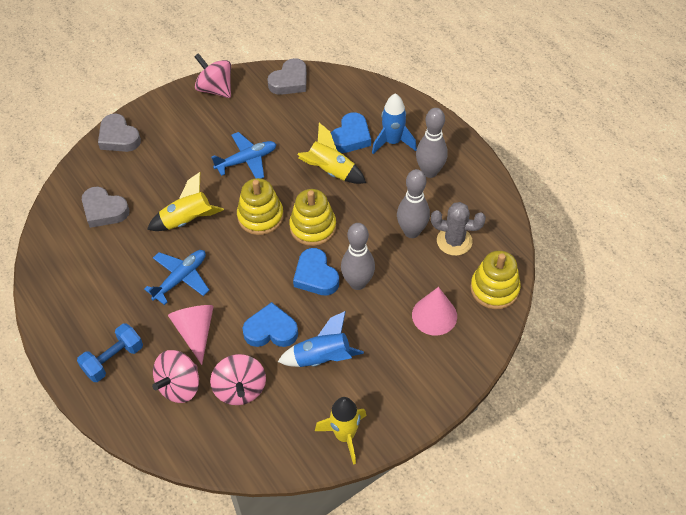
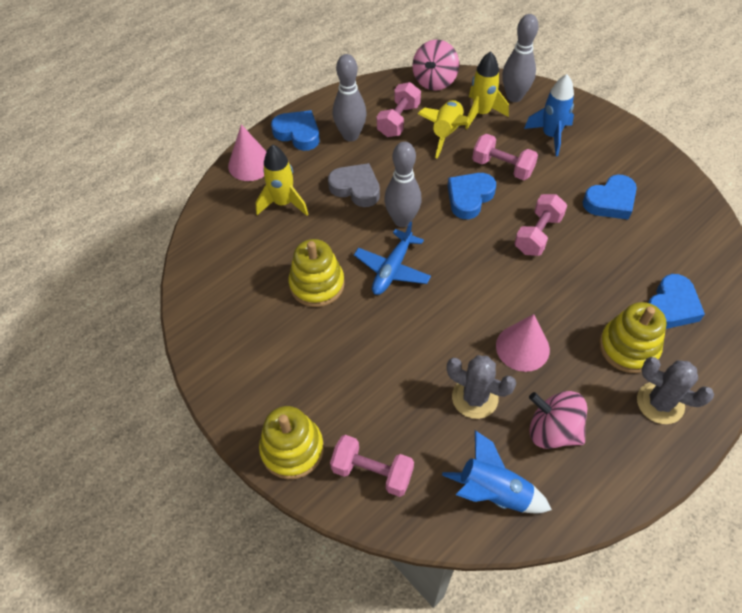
blue dumbbell: [77,323,143,382] = 1 -> none = 0
blue heart: [243,302,298,347] [293,248,339,296] [331,112,371,153] = 3 -> [271,110,320,151] [448,173,496,219] [583,175,637,220] [648,274,705,329] = 4
blue plane: [144,250,209,305] [211,132,277,179] = 2 -> [354,221,431,295] = 1
grey cactus: [431,202,486,256] = 1 -> [447,355,516,419] [637,357,714,424] = 2
grey heart: [82,187,129,228] [98,114,141,152] [267,58,307,95] = 3 -> [328,163,380,207] = 1
pink dumbbell: none = 0 -> [330,435,414,497] [377,82,421,137] [472,134,538,180] [514,194,567,256] = 4
pink spinning top: [152,350,199,403] [194,53,231,98] [210,354,266,405] = 3 -> [412,40,459,91] [529,391,587,449] = 2

